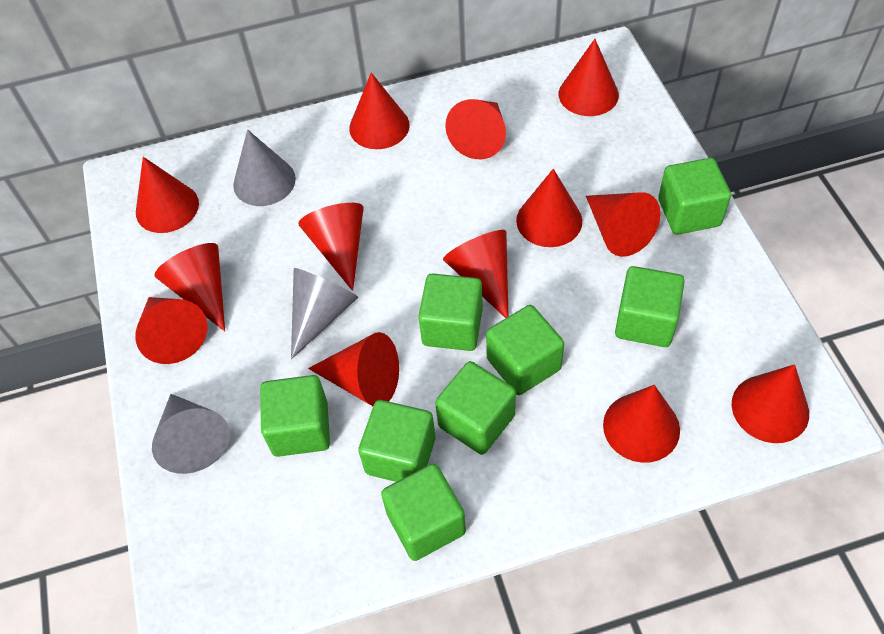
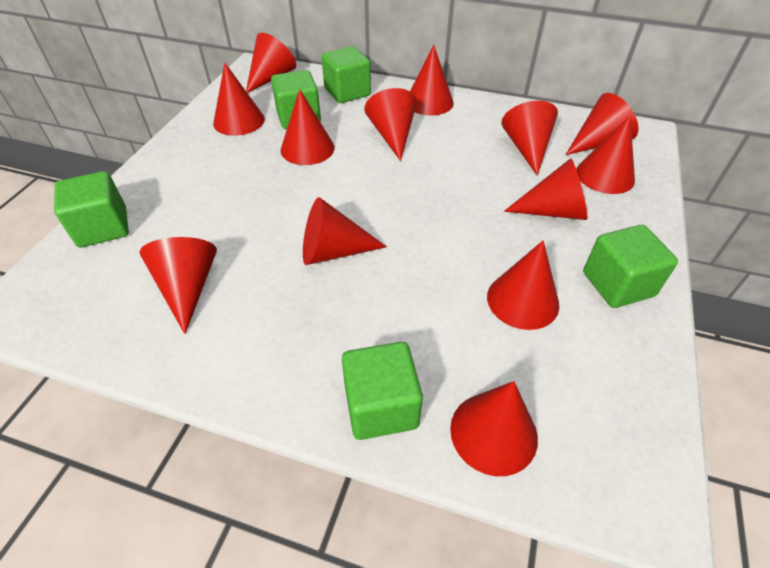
green cube: [260,375,330,457] [358,400,435,482] [381,464,466,561] [418,273,483,351] [435,361,516,455] [486,305,564,395] [615,266,685,347] [658,158,731,235] = 8 -> [54,171,129,247] [271,70,321,129] [321,46,371,103] [342,342,423,440] [583,225,678,308] = 5
grey cone: [152,394,230,474] [233,130,296,206] [291,268,358,359] = 3 -> none = 0

